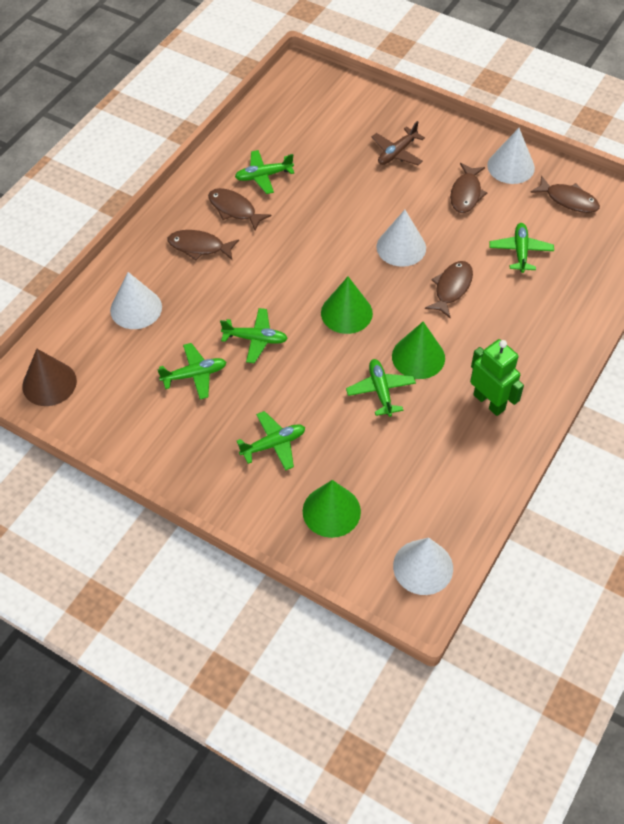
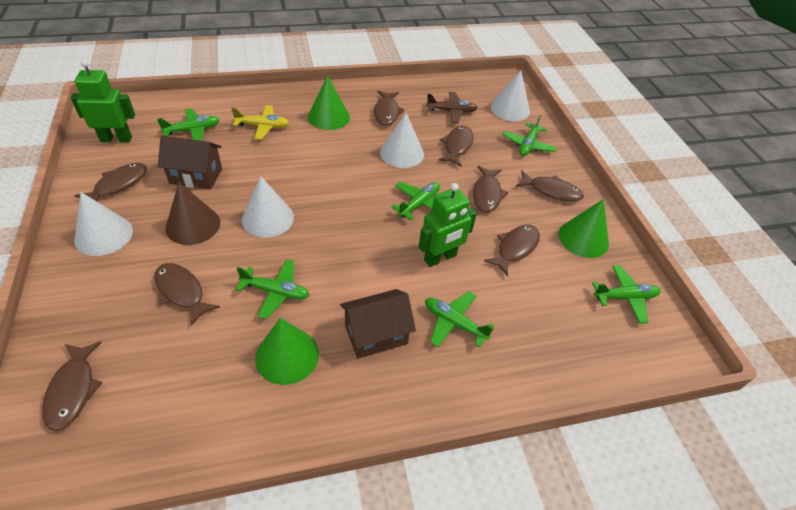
brown fish: [168,230,239,261] [208,188,272,231] [425,261,473,318] [450,163,487,213] [530,176,600,213] = 5 -> [42,341,102,431] [74,163,147,201] [154,263,220,326] [374,91,405,126] [438,126,474,167] [473,166,508,212] [484,225,540,276] [516,171,584,201] = 8
brown house: none = 0 -> [158,136,222,189] [340,289,416,359] = 2
green robot: [470,339,524,416] = 1 -> [70,60,135,142] [419,183,477,267] = 2
yellow plane: none = 0 -> [231,105,289,140] = 1

